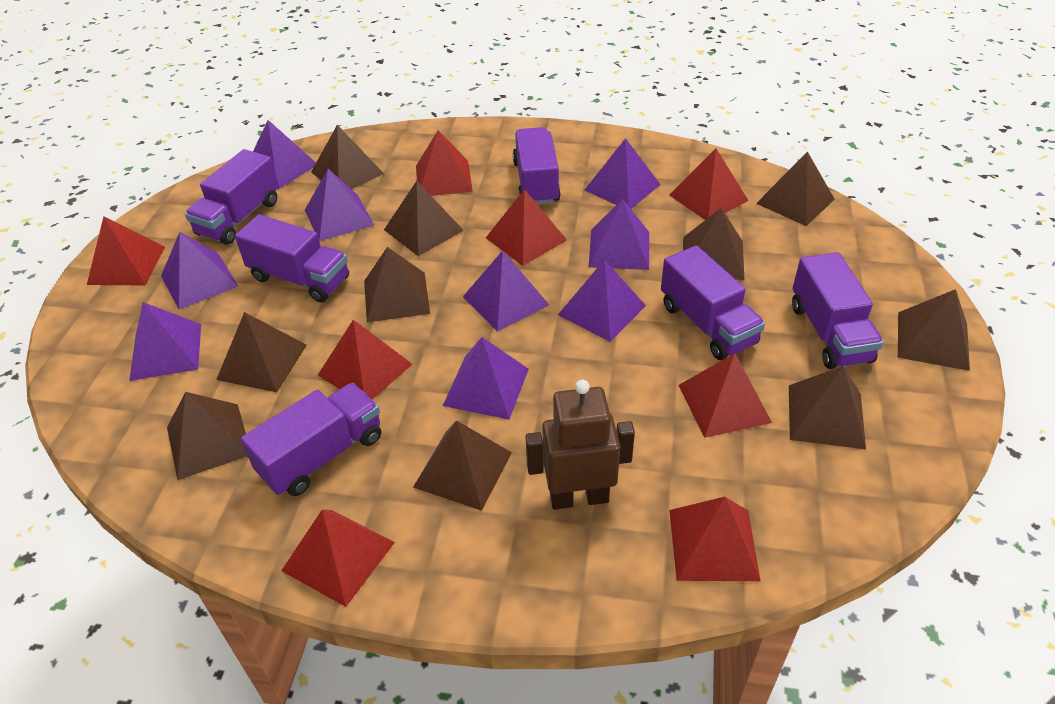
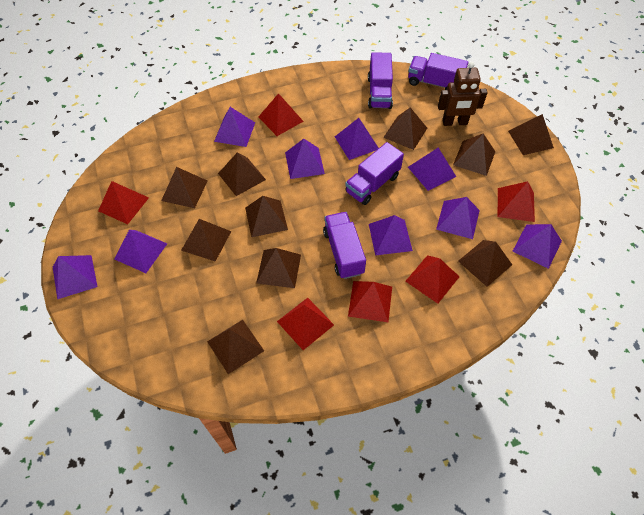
purple truck: [185,149,279,245] [235,214,349,303] [241,383,381,496] [513,127,561,205] [661,245,765,360] [792,252,884,369] = 6 -> [323,212,366,279] [345,142,404,205] [368,52,393,109] [408,53,468,90] = 4
red pyramid: [87,216,165,285] [281,509,395,607] [318,320,412,399] [416,130,473,196] [486,189,567,266] [669,149,749,220] [669,497,761,581] [679,353,772,438] = 8 -> [98,181,149,224] [258,93,303,136] [277,298,334,350] [348,281,392,322] [406,255,459,304] [498,181,535,222] = 6

